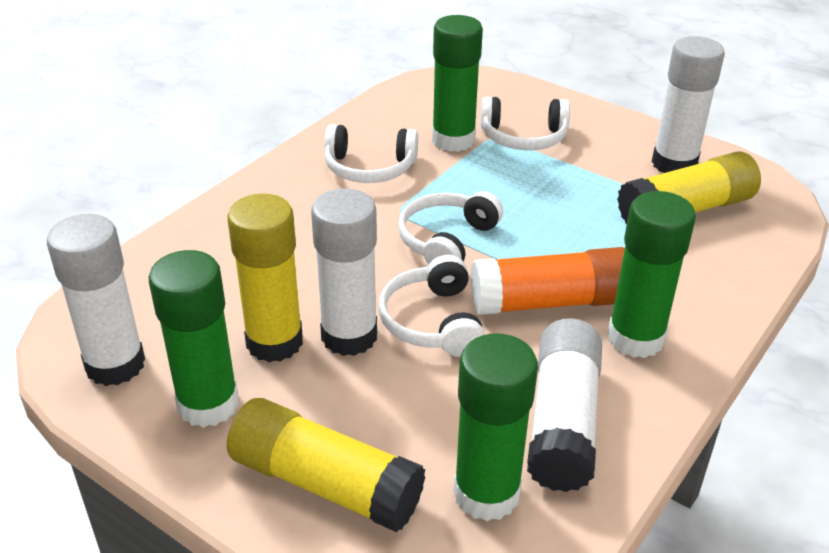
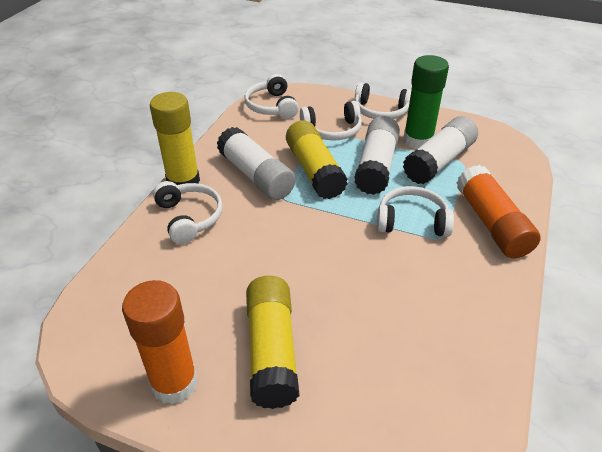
green glue stick: [148,250,239,428] [432,15,483,152] [453,333,538,521] [607,191,696,358] = 4 -> [403,55,449,149] = 1
orange glue stick: [471,247,625,315] = 1 -> [122,280,198,405] [457,165,541,258] = 2
white glue stick: [47,214,145,386] [311,188,377,356] [527,318,602,492] [652,36,725,173] = 4 -> [217,127,296,200] [354,116,400,195] [403,116,478,184] = 3
white headphones: [324,124,418,183] [378,255,484,357] [398,191,503,265] [481,96,570,150] = 4 -> [153,181,223,244] [244,74,299,119] [300,101,362,141] [355,82,411,119] [377,186,454,237] = 5

